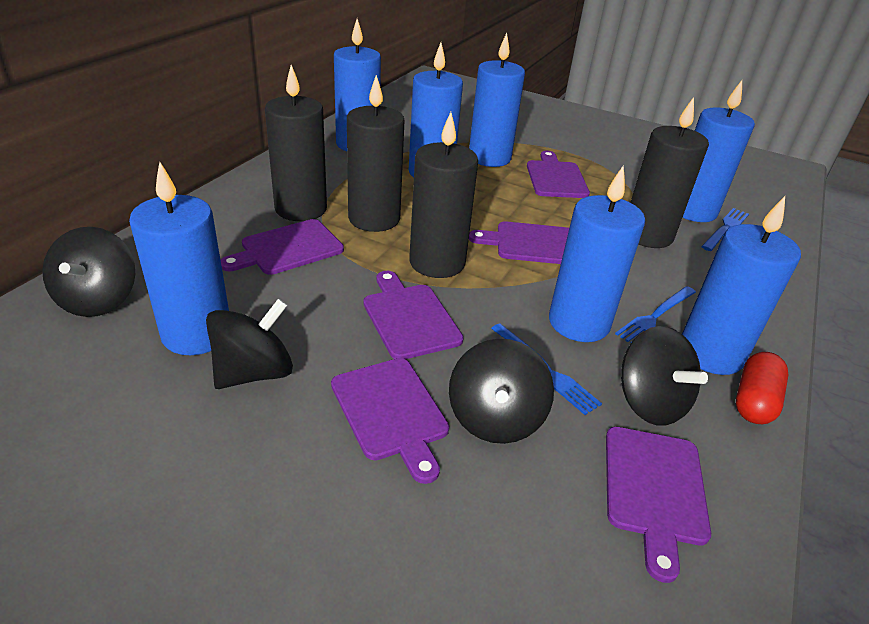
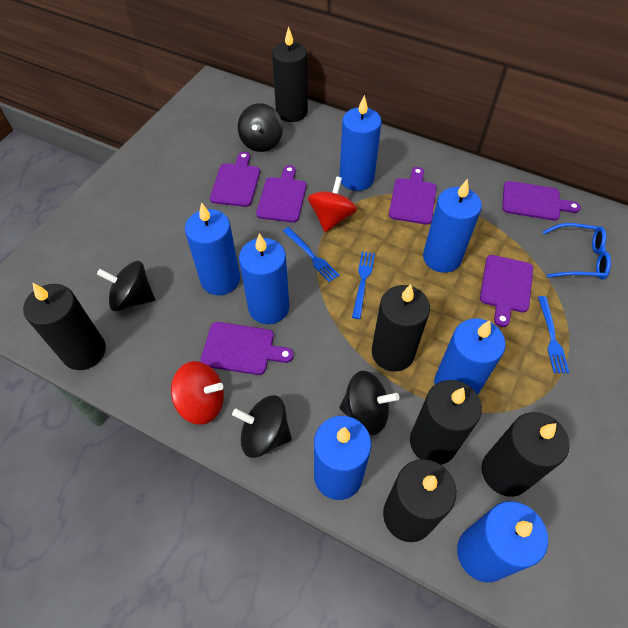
black candle: [265,65,327,221] [347,75,404,232] [409,112,478,278] [630,97,709,248] = 4 -> [23,283,106,370] [272,26,308,122] [372,284,430,372] [383,459,456,542] [410,380,482,465] [482,412,570,497] = 6
blue glasses: none = 0 -> [543,223,611,280] = 1
red capsule: [736,352,788,424] = 1 -> none = 0
red spinning top: none = 0 -> [171,361,224,425] [308,176,357,232] = 2

